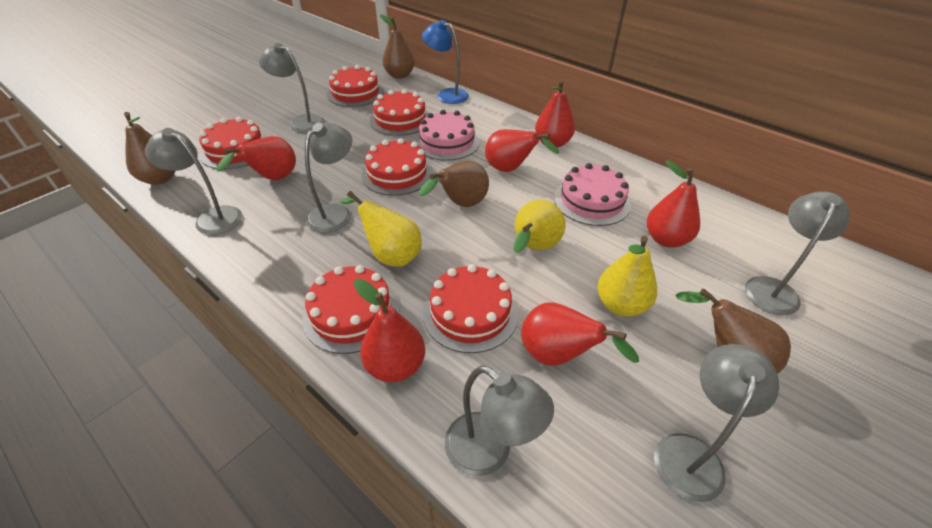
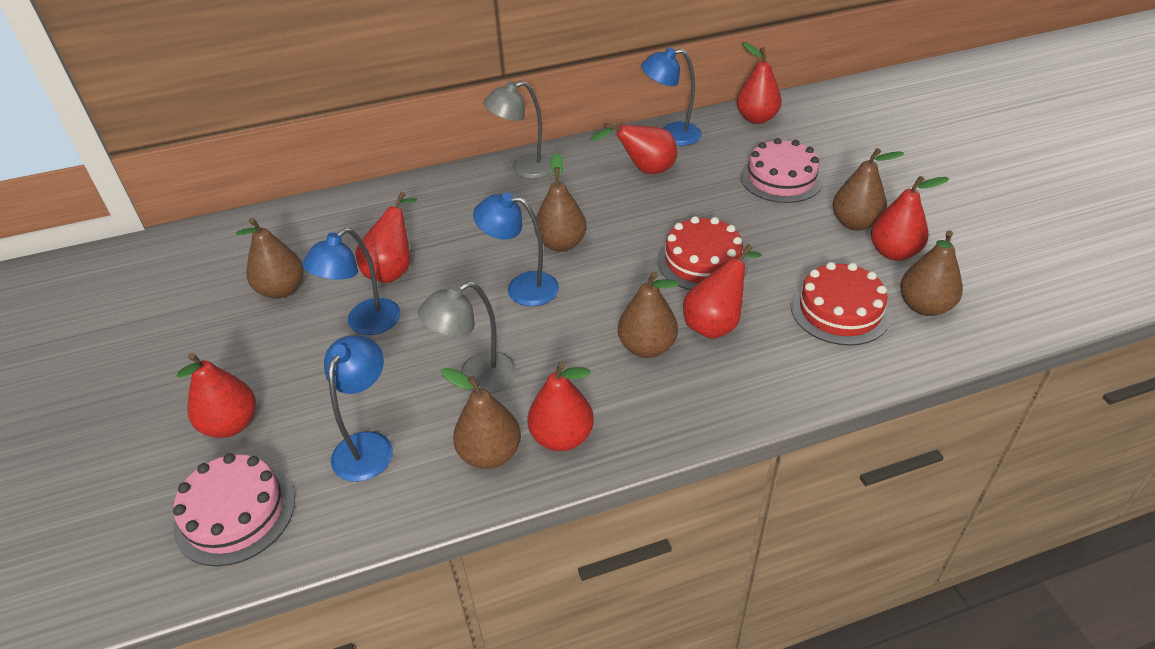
blue lamp: [422,20,469,104] = 1 -> [302,228,401,335] [324,336,393,482] [473,192,559,306] [641,47,702,146] = 4
brown pear: [124,112,175,185] [380,14,415,79] [419,161,489,207] [676,288,791,374] = 4 -> [236,218,304,299] [442,368,521,469] [534,152,587,252] [618,272,678,358] [832,148,904,231] [900,231,963,316] = 6
grey lamp: [145,128,242,235] [259,43,324,133] [305,123,352,233] [445,366,554,476] [654,344,779,502] [745,191,850,315] = 6 -> [418,281,516,393] [483,81,552,179] = 2
red cake: [199,117,265,170] [302,265,400,354] [327,65,384,107] [362,138,433,196] [370,89,429,136] [423,264,518,353] = 6 -> [657,216,749,290] [791,262,891,346] = 2
red pear: [217,136,296,180] [354,279,425,382] [485,129,559,172] [521,302,639,366] [535,80,575,148] [647,160,700,248] = 6 -> [177,353,256,438] [355,192,417,283] [528,362,594,451] [590,123,677,174] [683,244,762,339] [737,42,782,124] [871,176,949,261] = 7
yellow pear: [341,191,422,267] [513,200,565,253] [597,236,657,316] = 3 -> none = 0

